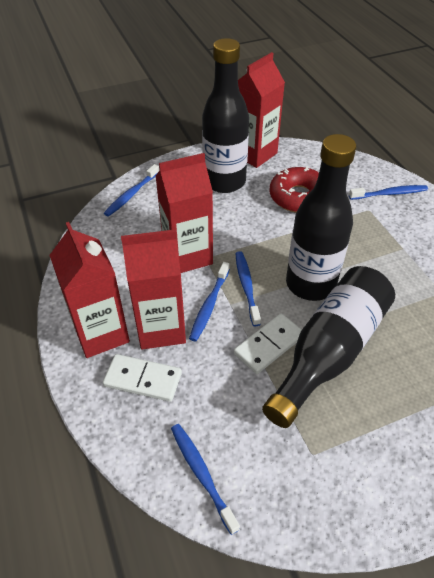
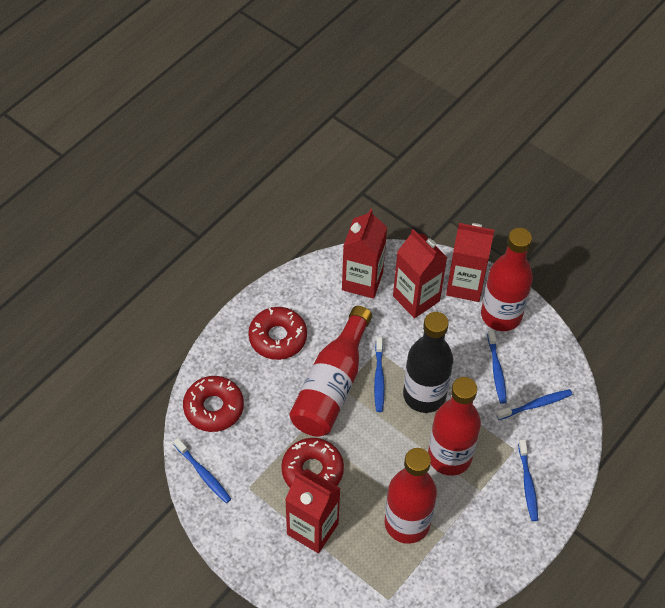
black bottle: [202,38,249,193] [262,266,395,428] [286,134,356,301] = 3 -> [403,312,453,413] = 1
red bottle: none = 0 -> [289,306,372,437] [385,448,437,544] [428,377,481,476] [481,228,533,331] = 4
red donut: [270,166,319,213] = 1 -> [183,376,244,432] [248,307,307,360] [281,438,344,488] = 3
white domino: [103,354,182,402] [234,313,302,374] = 2 -> none = 0

